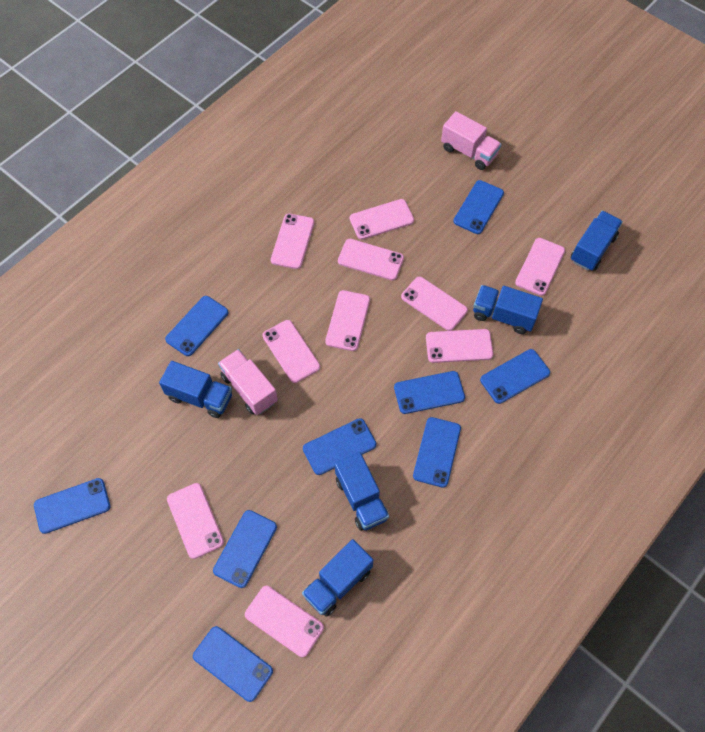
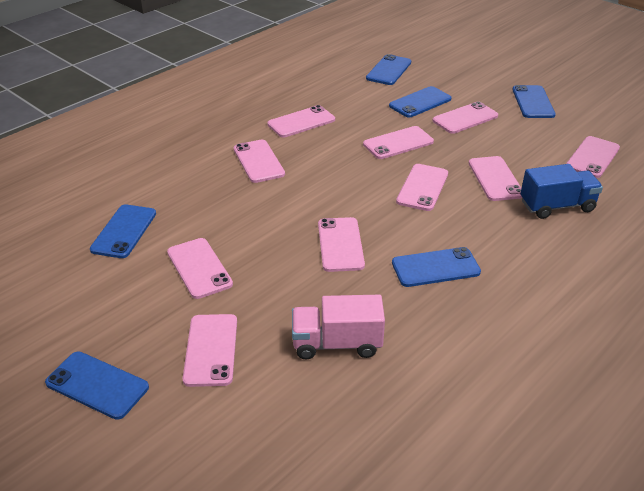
blue phone: [34,478,110,534] [165,296,228,356] [193,626,273,702] [213,510,277,588] [303,418,376,475] [394,371,465,414] [413,417,461,488] [453,180,504,234] [480,349,550,404] = 9 -> [45,351,149,420] [90,204,156,258] [366,54,411,85] [389,86,452,118] [392,247,481,287] [512,85,556,118] = 6
blue truck: [159,361,232,418] [302,539,373,617] [335,452,389,531] [473,285,543,334] [571,211,623,271] = 5 -> [520,164,603,219] = 1
pink truck: [218,349,278,415] [441,111,502,170] = 2 -> [292,295,385,359] = 1

